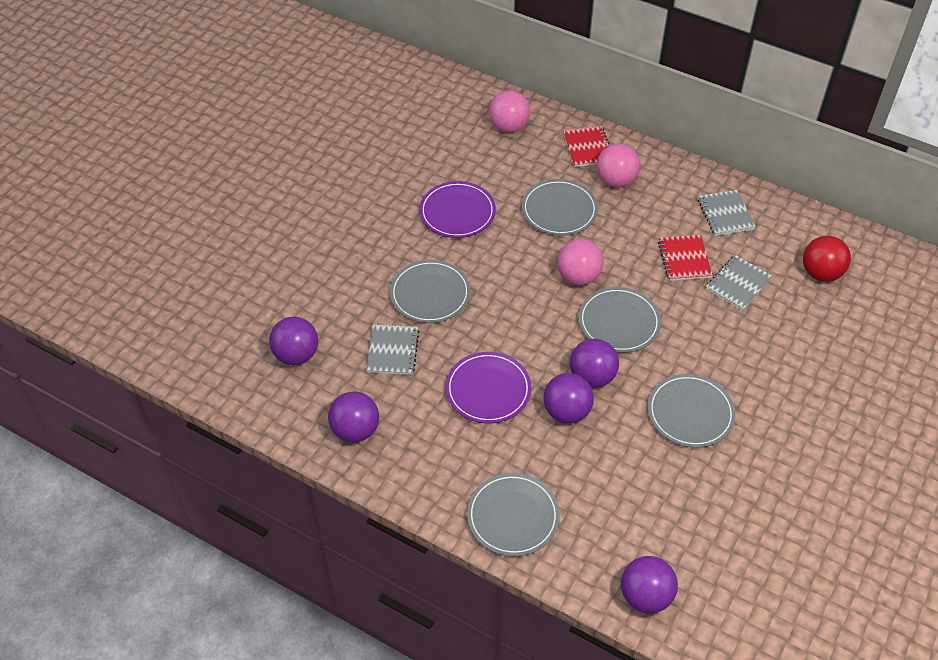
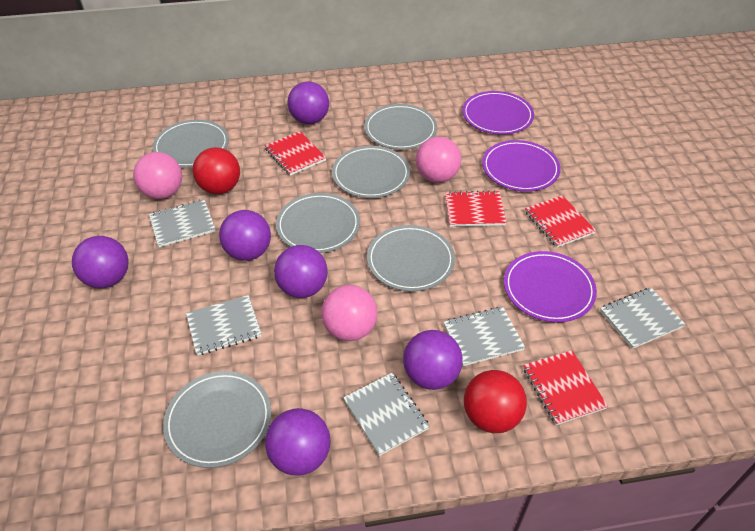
grey notebook: [366,324,419,375] [698,190,756,236] [706,255,772,311] = 3 -> [149,199,215,247] [186,295,262,356] [343,373,430,456] [443,307,525,366] [600,288,686,349] = 5
grey plate: [390,260,471,323] [467,473,560,556] [522,179,598,236] [578,287,661,353] [648,374,736,448] = 5 -> [153,120,229,168] [163,371,271,468] [276,193,360,253] [332,146,410,198] [364,104,437,150] [367,225,455,291] = 6
purple ball: [269,317,318,365] [328,391,379,443] [543,373,594,423] [570,339,619,388] [621,556,678,613] = 5 -> [72,236,129,288] [219,210,271,261] [265,408,331,476] [274,245,328,298] [287,82,329,124] [403,330,463,390] = 6
purple plate: [419,181,496,238] [446,352,531,423] = 2 -> [462,91,534,135] [482,140,561,191] [504,251,597,322] = 3
red ball: [803,236,851,282] = 1 -> [193,147,240,194] [464,370,527,433] = 2
red notebook: [563,126,610,167] [658,235,713,281] = 2 -> [264,131,326,176] [445,190,507,227] [523,350,608,425] [525,195,596,247] = 4

